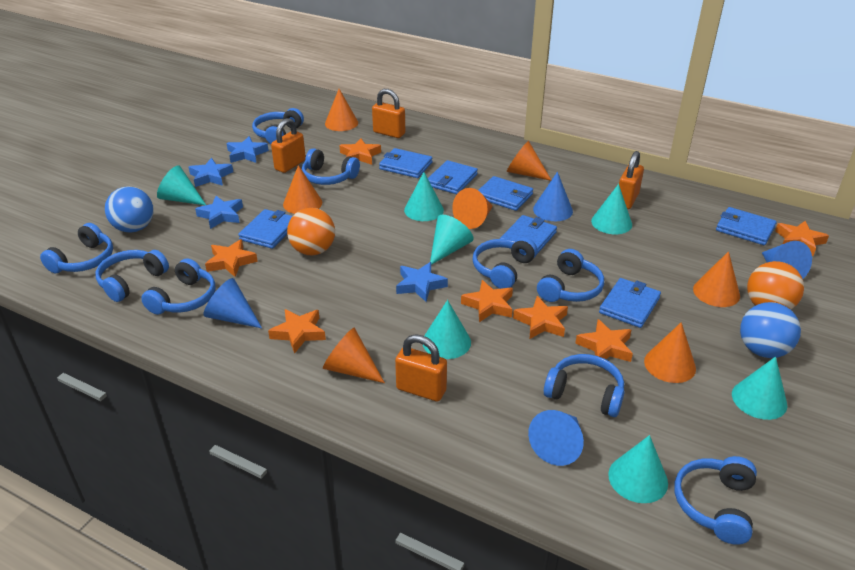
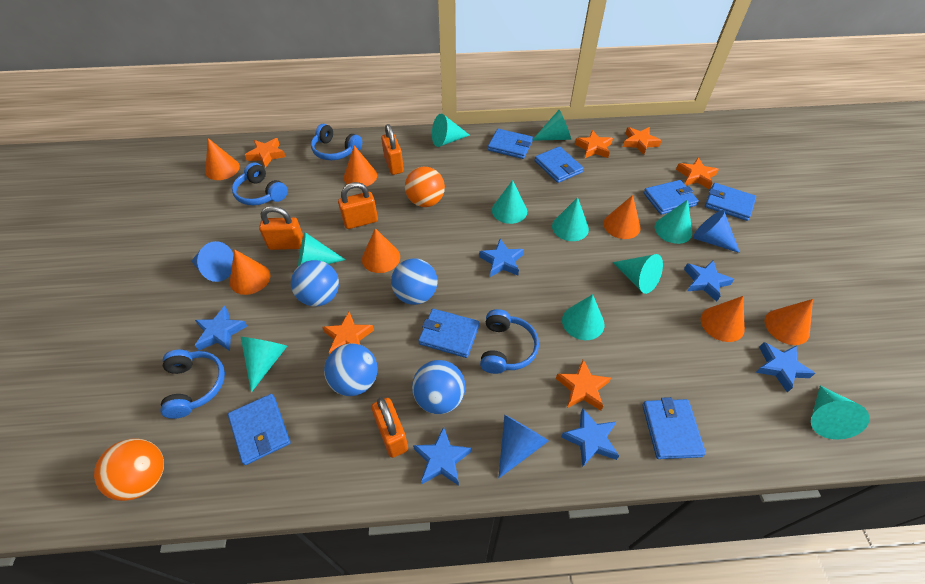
blue ball: [105,187,154,233] [740,302,801,358] = 2 -> [291,260,339,307] [324,343,378,396] [391,258,438,305] [412,360,465,414] = 4
blue cone: [203,278,262,328] [528,410,584,466] [533,172,573,221] [762,241,812,279] = 4 -> [191,241,234,282] [499,414,549,478] [693,210,740,253] = 3
blue headphones: [40,223,113,273] [96,250,169,302] [141,258,215,315] [252,108,304,144] [302,148,360,185] [473,237,537,289] [537,249,604,302] [544,354,625,417] [674,456,757,545] = 9 -> [160,350,225,419] [232,162,288,206] [311,124,362,160] [480,309,539,374] = 4
blue star: [189,158,233,187] [195,196,243,229] [227,136,269,163] [396,262,448,302] = 4 -> [195,306,247,351] [413,426,471,486] [479,239,524,277] [561,409,619,467] [684,260,734,302] [755,342,815,393] = 6
orange star: [205,239,258,277] [268,309,326,354] [339,138,381,165] [461,280,513,322] [513,296,568,339] [575,319,633,362] [775,221,829,256] = 7 -> [245,138,286,168] [322,312,374,354] [556,359,611,411] [574,130,613,158] [623,127,662,155] [676,158,719,189] = 6
turquoise cone: [157,165,206,205] [404,172,444,221] [423,300,471,359] [430,215,474,265] [591,184,632,234] [608,435,668,503] [732,357,787,420] = 7 -> [241,337,287,392] [298,232,346,266] [432,113,470,147] [492,180,527,224] [532,110,571,141] [552,197,589,241] [562,294,604,340] [613,254,663,294] [655,199,692,244] [811,386,870,440] = 10

